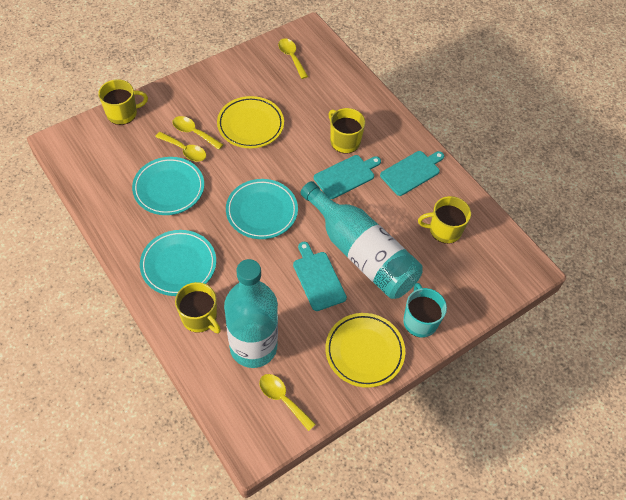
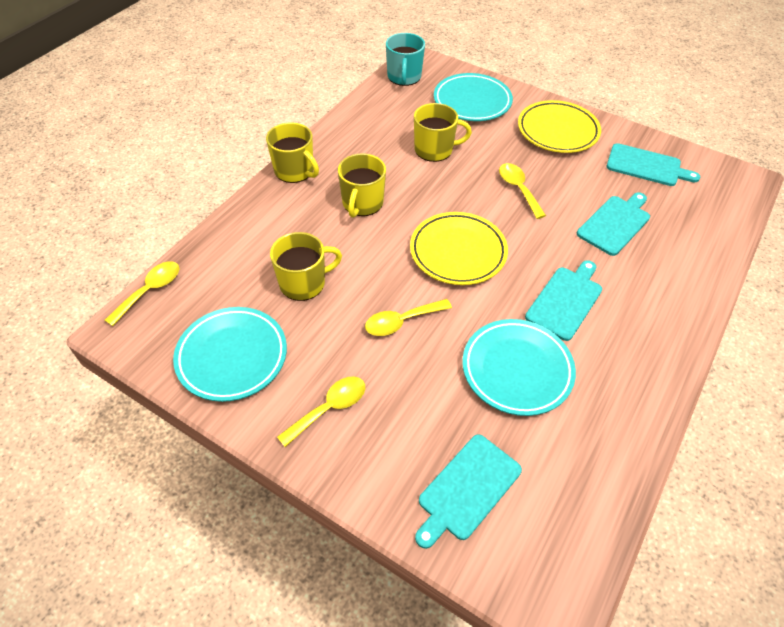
turquoise bottle: [224,259,278,368] [301,181,423,299] = 2 -> none = 0
turquoise cutting board: [293,242,347,311] [314,155,381,199] [380,151,444,196] = 3 -> [415,434,522,549] [525,260,602,341] [577,192,650,256] [606,143,700,186] = 4

